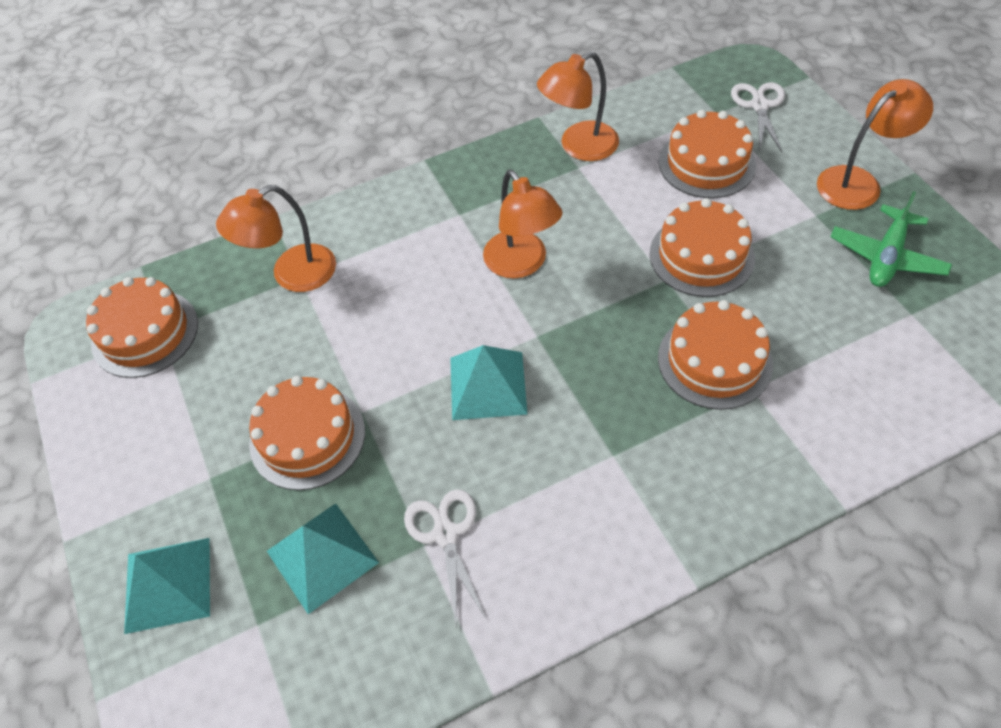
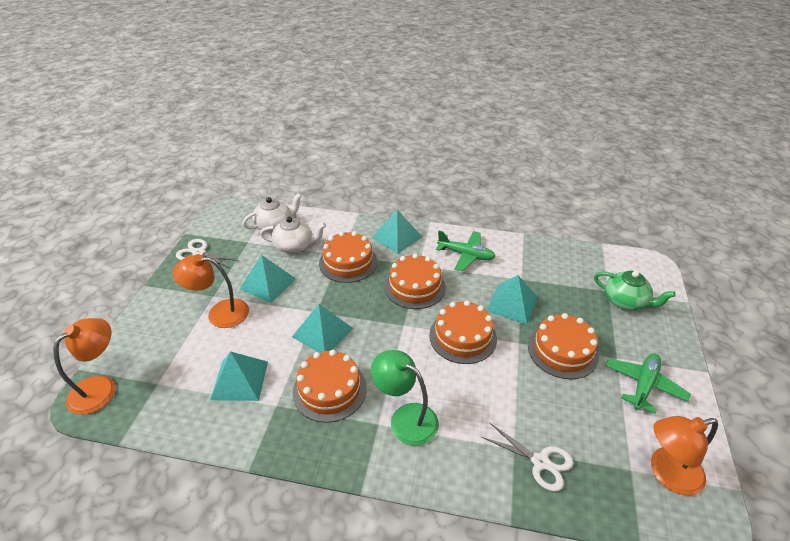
green lamp: none = 0 -> [371,350,439,446] = 1
green plane: [830,191,952,287] = 1 -> [436,231,495,271] [605,353,691,414] = 2
green teapot: none = 0 -> [594,271,676,311] = 1
orange lamp: [216,185,336,292] [483,170,562,278] [537,52,619,161] [817,79,933,210] = 4 -> [53,318,116,415] [173,254,249,328] [651,416,718,496] = 3
turquoise pyramid: [124,538,210,634] [267,503,379,614] [450,345,528,420] = 3 -> [210,351,268,401] [240,255,296,303] [292,304,354,352] [372,209,422,254] [486,275,537,324] = 5
white teapot: none = 0 -> [242,193,302,233] [260,217,326,253] = 2

